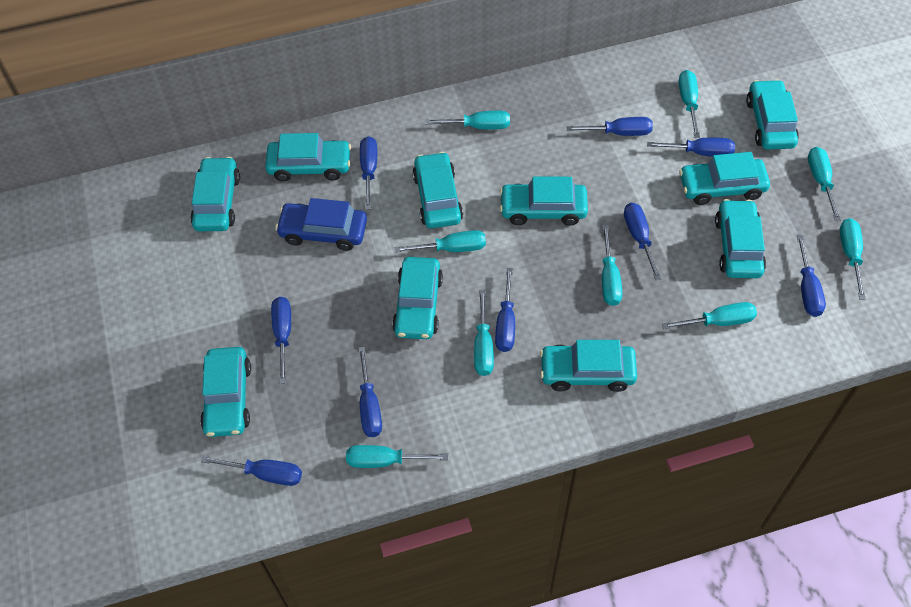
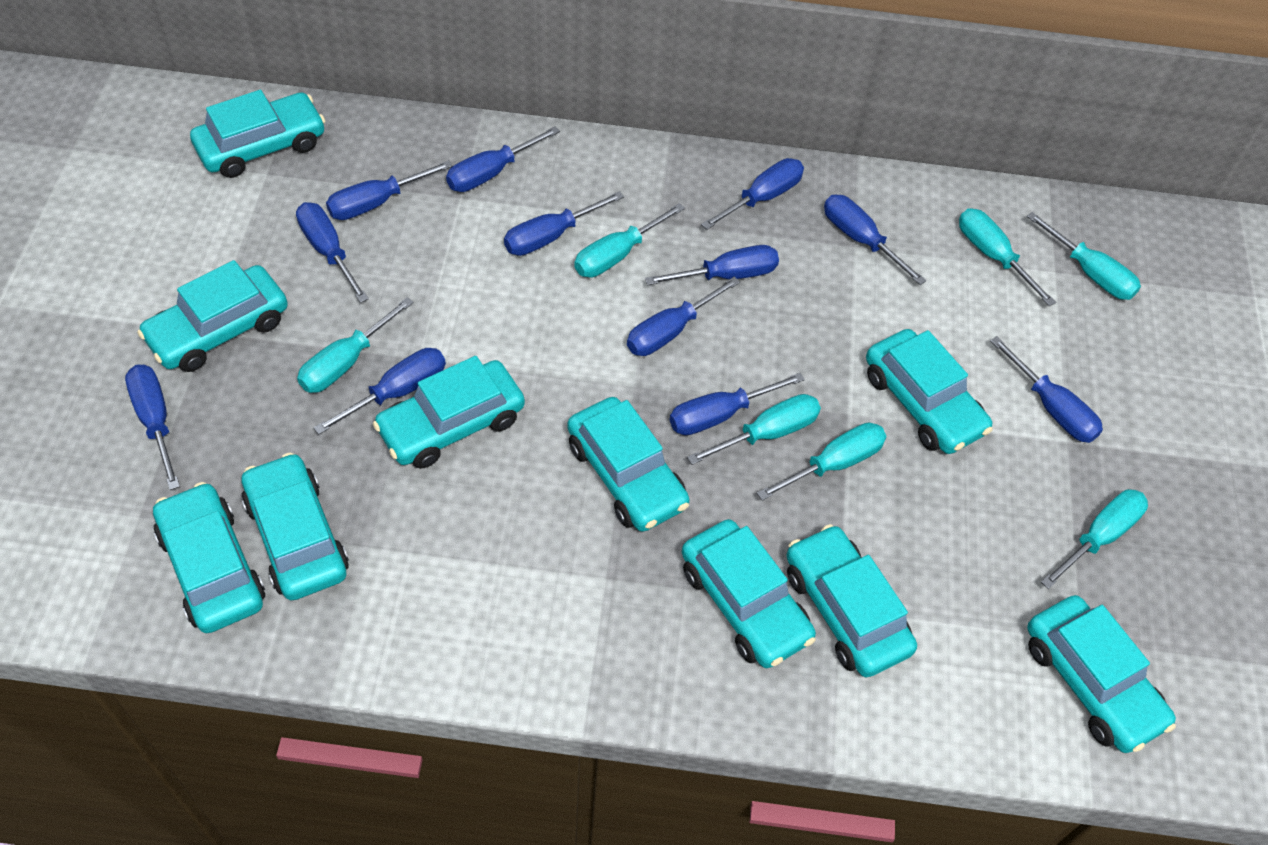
blue car: [275,198,367,251] = 1 -> none = 0
blue screwdriver: [201,456,302,486] [271,297,291,384] [358,347,382,437] [360,136,377,210] [495,268,515,352] [566,117,653,136] [624,203,661,280] [647,138,735,157] [797,235,826,317] = 9 -> [125,365,180,490] [296,202,369,303] [313,348,446,434] [326,160,453,220] [446,127,560,192] [504,191,624,256] [627,276,740,356] [645,245,779,285] [670,373,805,435] [701,158,804,230] [824,195,927,285] [990,336,1103,443] = 12
turquoise screwdriver: [346,445,449,468] [395,230,486,252] [425,111,510,130] [474,290,494,376] [602,225,622,306] [662,302,757,329] [678,70,700,138] [808,147,841,221] [840,218,866,299] = 9 -> [297,297,414,393] [574,203,685,277] [687,394,821,465] [757,423,886,501] [959,208,1056,306] [1027,212,1141,300] [1041,489,1148,589] = 7

